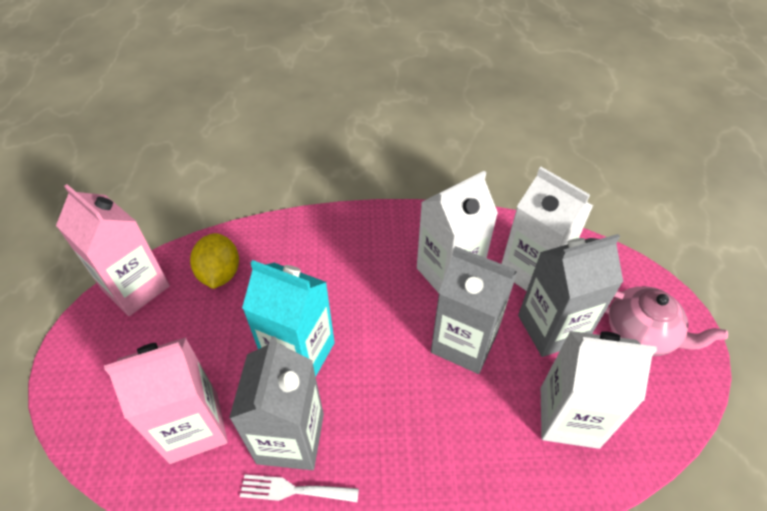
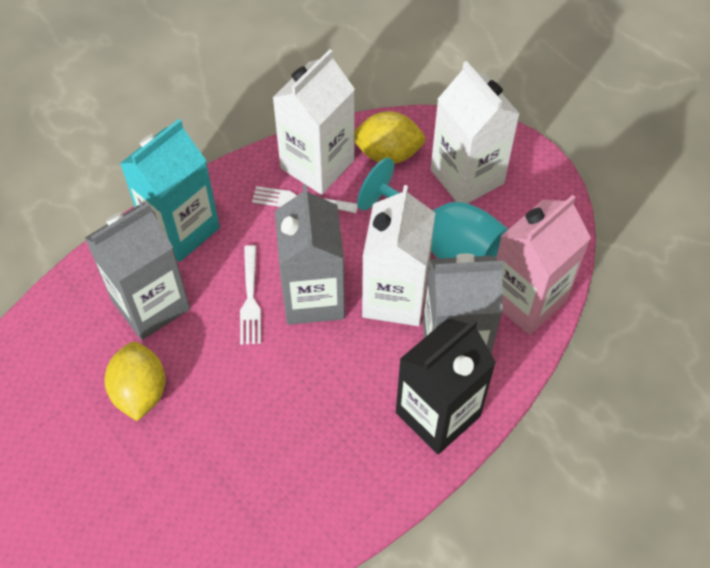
black carton: none = 0 -> [396,318,496,454] = 1
pink carton: [56,184,170,316] [104,337,228,464] = 2 -> [496,195,591,335] = 1
pink teapot: [605,286,728,356] = 1 -> none = 0
turquoise goblet: none = 0 -> [357,158,508,259] = 1
white fork: [240,475,359,502] = 1 -> [240,245,261,345] [252,186,358,213] = 2
yellow lemon: [190,233,239,289] = 1 -> [104,342,166,421] [354,111,426,164] = 2

